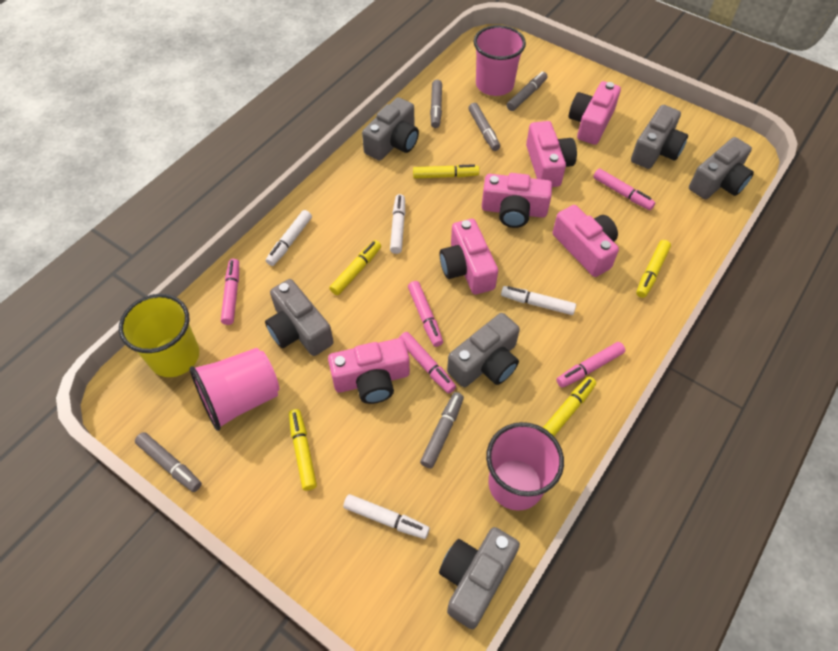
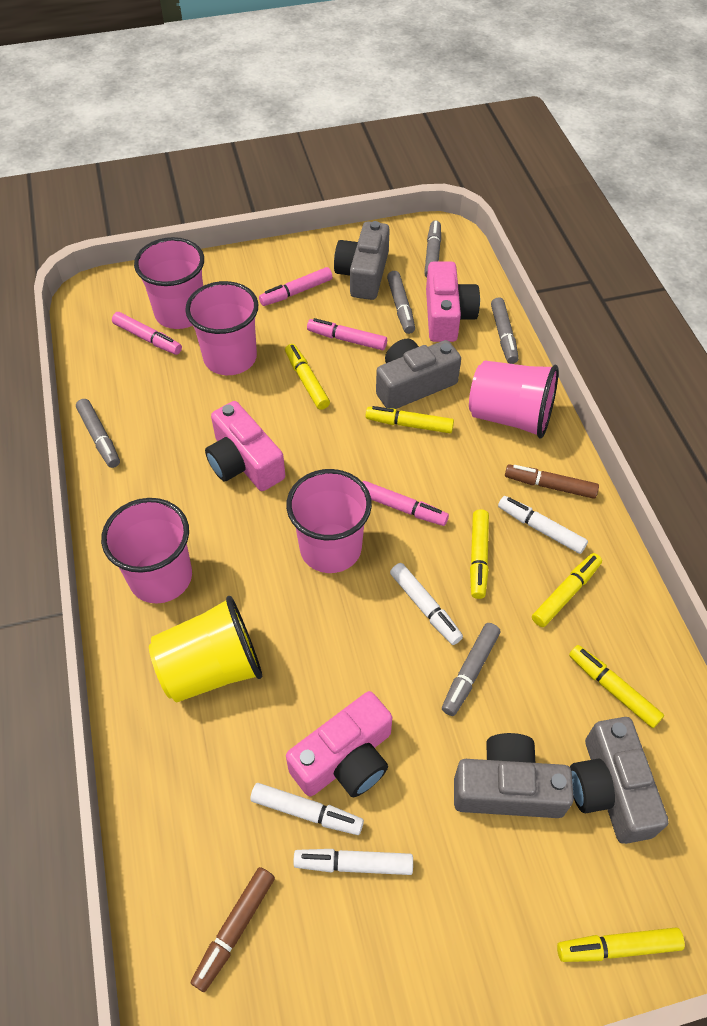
brown marker: none = 0 -> [191,867,275,992] [505,464,599,499] = 2
grey camera: [265,279,334,356] [362,97,419,161] [439,527,520,629] [447,313,520,387] [631,105,688,169] [689,137,754,199] = 6 -> [334,221,390,300] [376,339,461,409] [454,733,574,818] [570,717,668,844] = 4
pink camera: [328,338,410,404] [440,219,498,294] [482,173,552,228] [526,121,577,187] [553,205,619,277] [569,81,621,145] = 6 -> [205,401,285,491] [286,691,392,797] [426,261,480,342] = 3
pink cup: [190,348,279,431] [474,25,526,96] [486,422,564,511] = 3 -> [101,498,192,604] [134,237,204,329] [185,281,258,375] [286,469,372,573] [469,360,559,438] = 5
pink marker: [221,259,239,325] [399,332,456,394] [408,281,443,347] [556,342,625,388] [593,169,655,210] = 5 -> [112,312,182,355] [259,267,333,306] [307,318,387,350] [363,481,449,526] = 4
yellow marker: [289,409,317,491] [329,240,381,295] [413,164,479,178] [543,377,596,436] [636,240,671,298] = 5 -> [285,344,330,410] [365,406,454,433] [470,509,489,599] [532,553,602,627] [557,928,685,962] [569,645,664,728] = 6

